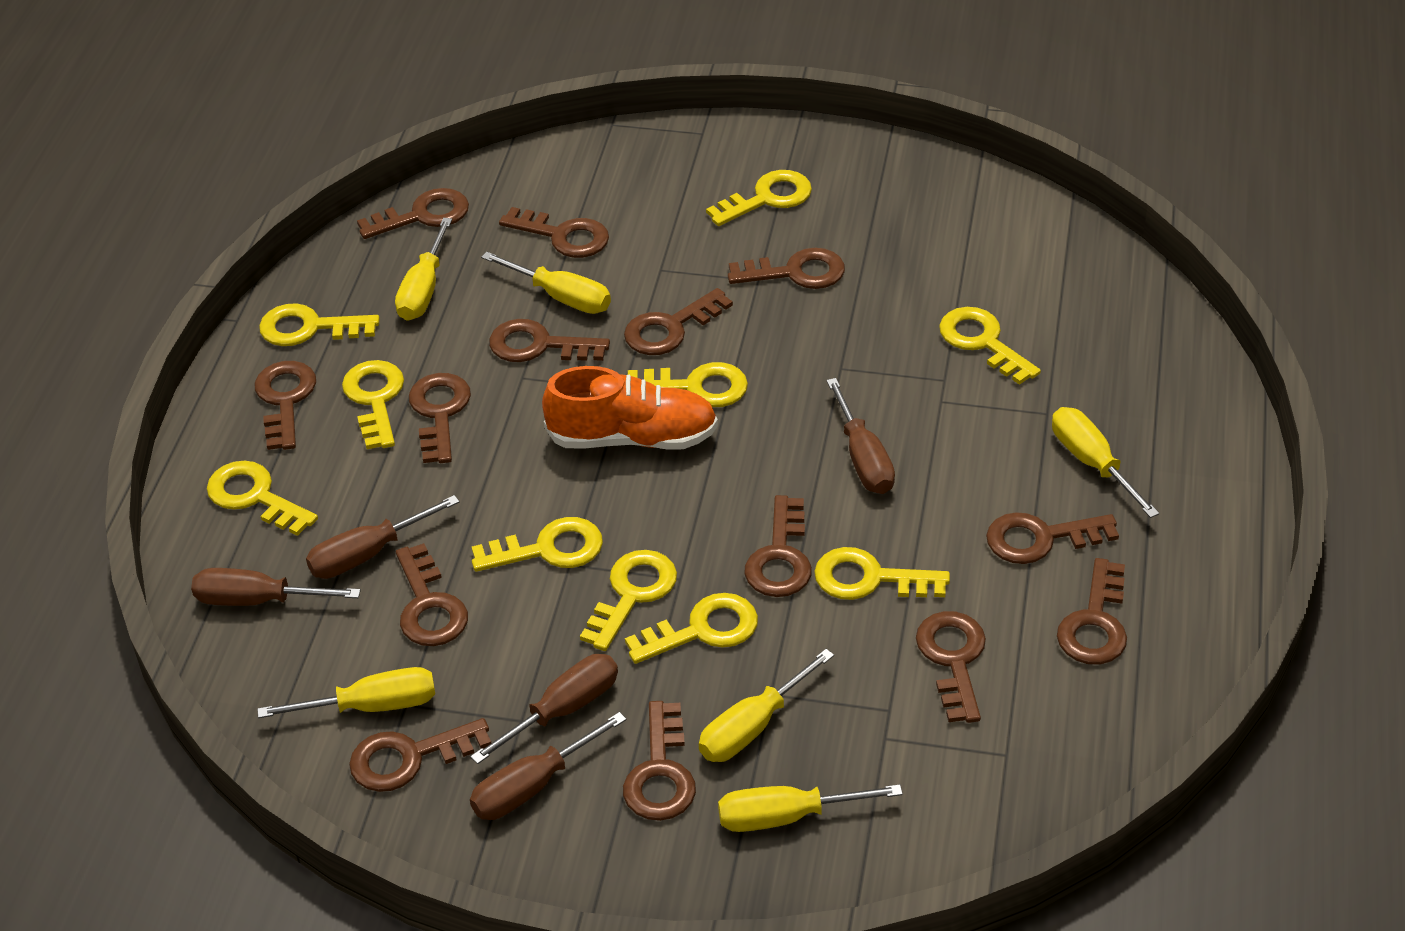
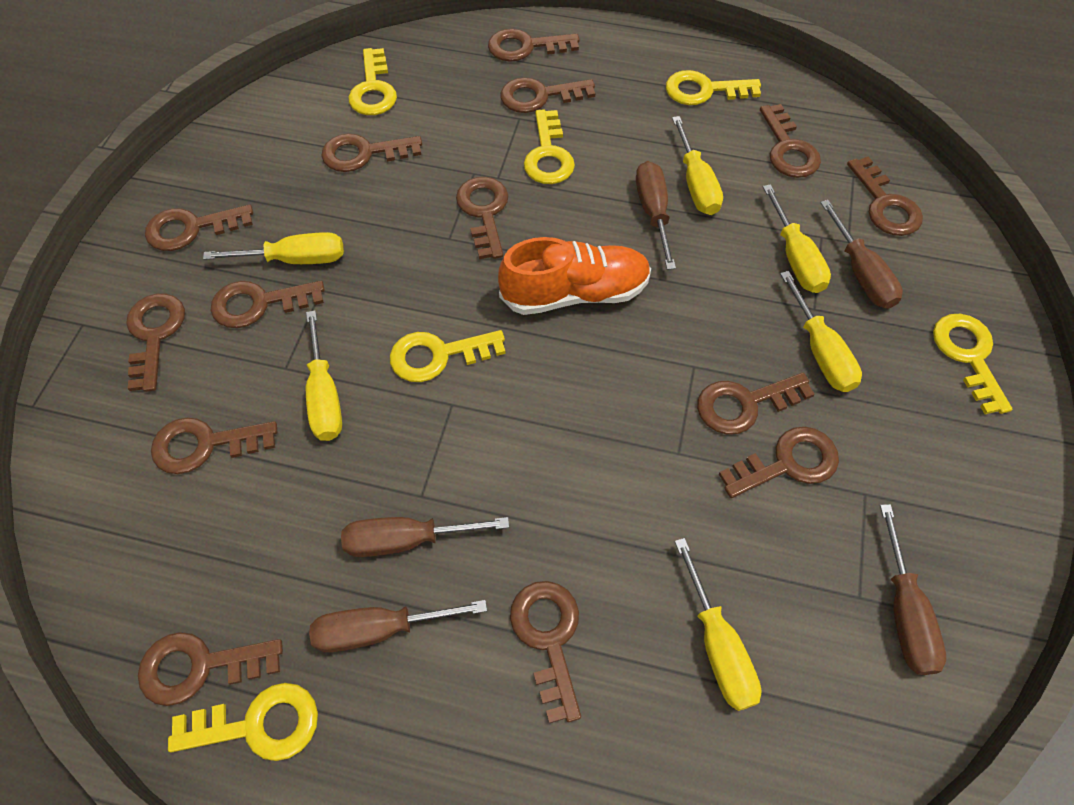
yellow key: [207,461,318,536] [259,303,380,346] [342,360,404,449] [472,517,603,572] [580,550,677,651] [625,593,758,664] [628,362,748,407] [706,170,812,226] [814,547,950,600] [939,307,1041,385] = 10 -> [168,683,318,761] [348,48,397,115] [390,330,506,382] [524,109,575,184] [666,70,761,105] [933,314,1012,414] = 6

